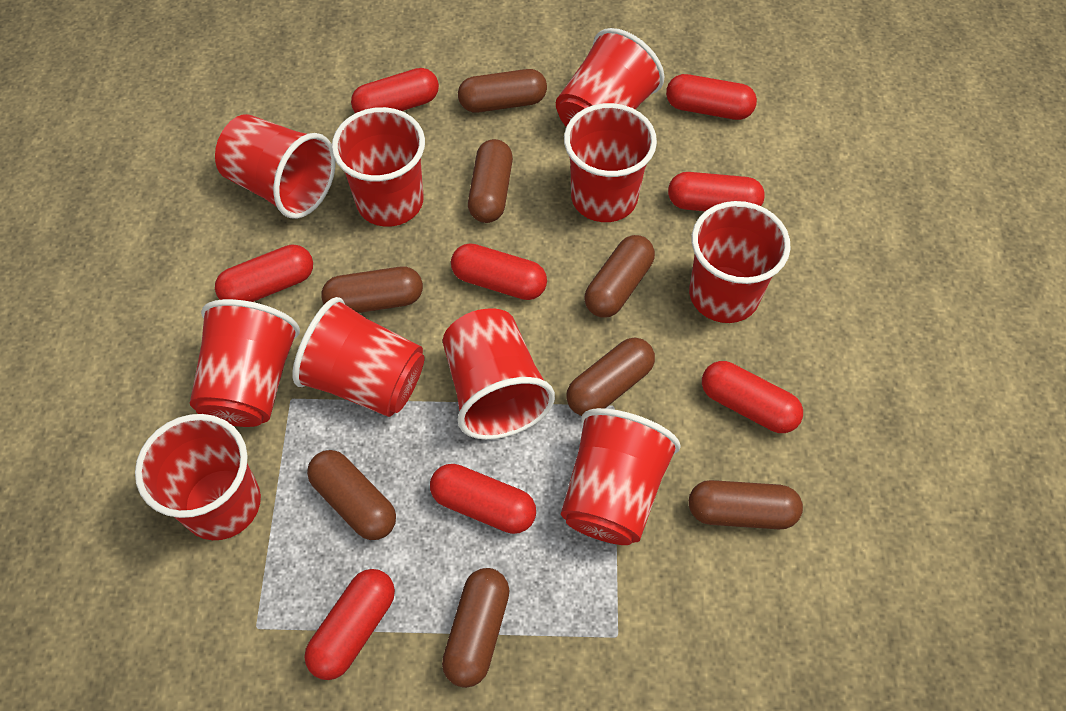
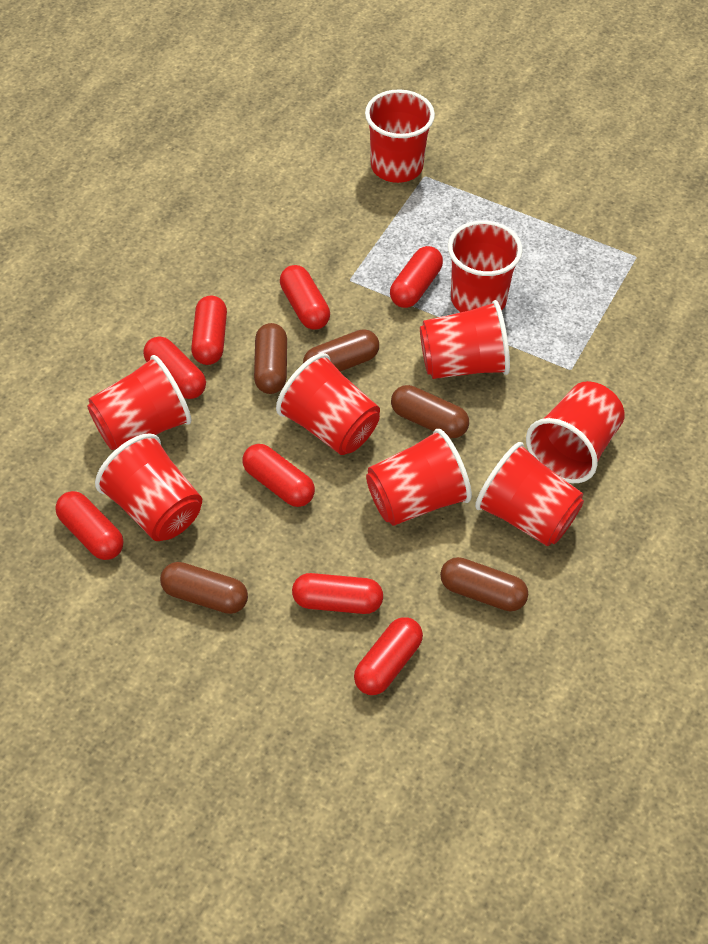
brown capsule: [307,450,396,540] [321,267,423,313] [442,568,510,688] [458,69,547,113] [468,139,513,223] [566,337,655,416] [584,235,655,318] [689,480,803,529] = 8 -> [160,562,248,614] [254,323,287,394] [303,329,379,372] [391,385,469,438] [440,557,528,611] = 5
red cup: [135,414,261,540] [190,299,300,427] [215,114,336,219] [292,297,424,417] [332,107,425,227] [443,308,555,440] [556,28,664,127] [561,408,681,545] [564,103,657,222] [689,201,791,323] = 10 -> [87,355,192,450] [95,433,202,541] [276,353,380,455] [365,89,435,183] [366,429,472,526] [420,300,510,379] [448,220,523,312] [475,442,584,546] [526,381,625,483] = 9

